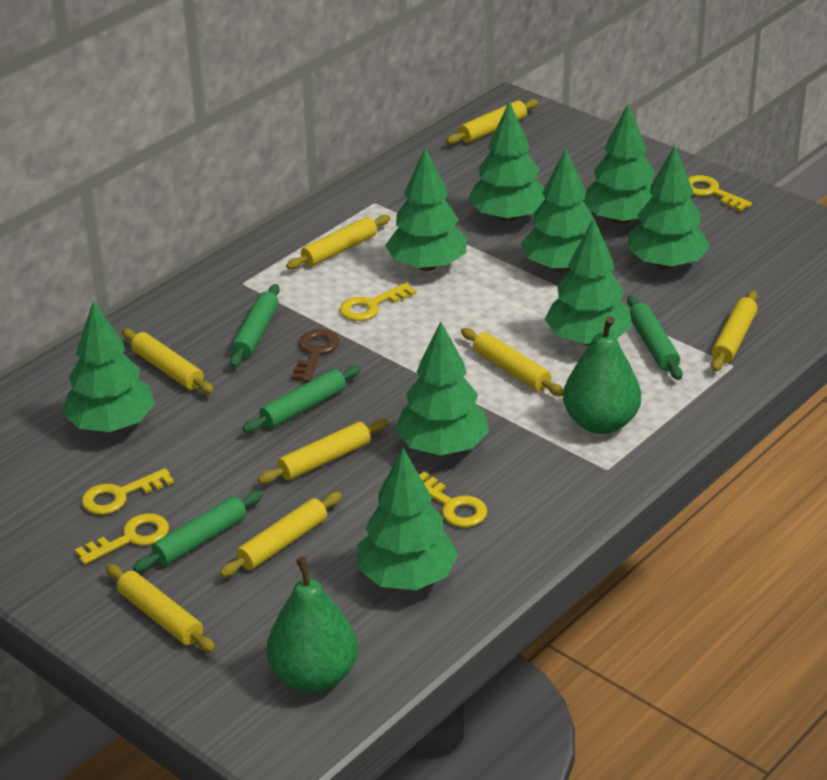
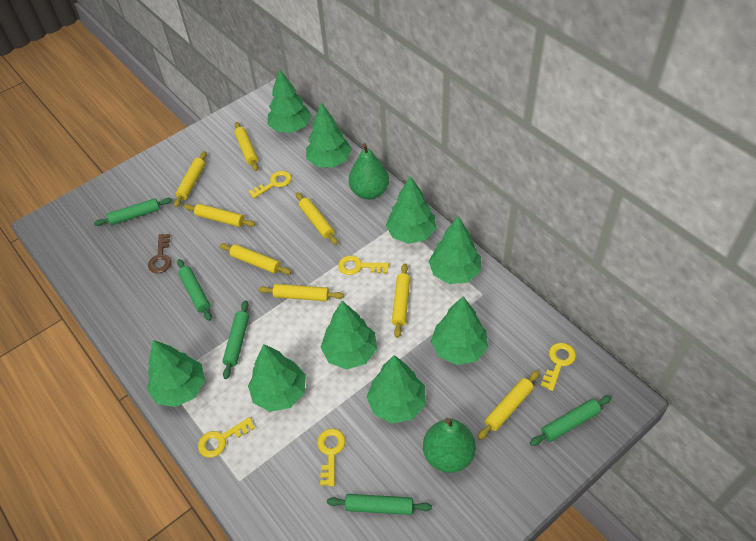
green rolling pin: [133,491,263,572] [230,284,280,368] [242,365,361,433] [627,295,683,380] = 4 -> [94,198,172,226] [177,259,212,321] [223,300,249,379] [327,494,432,515] [530,396,612,446] = 5

